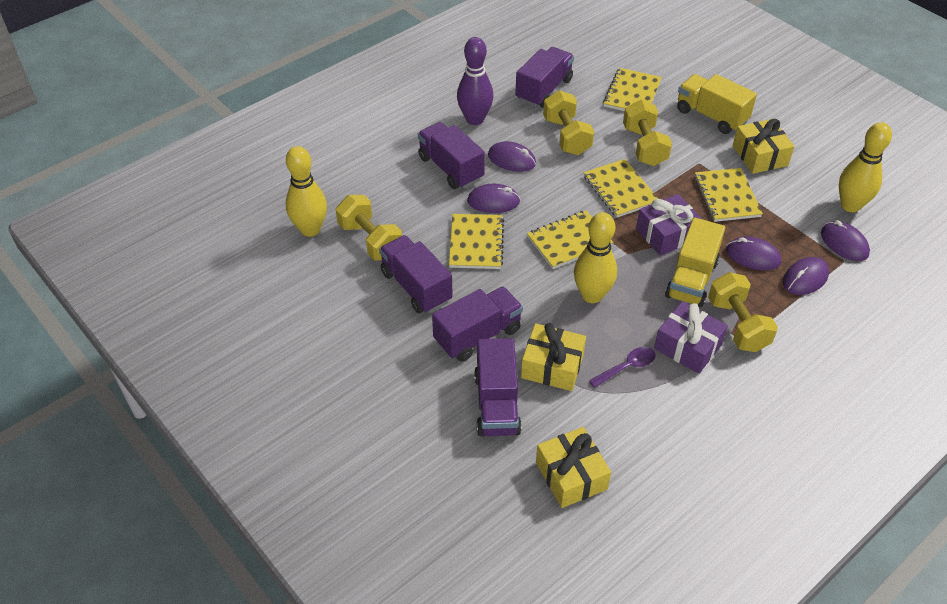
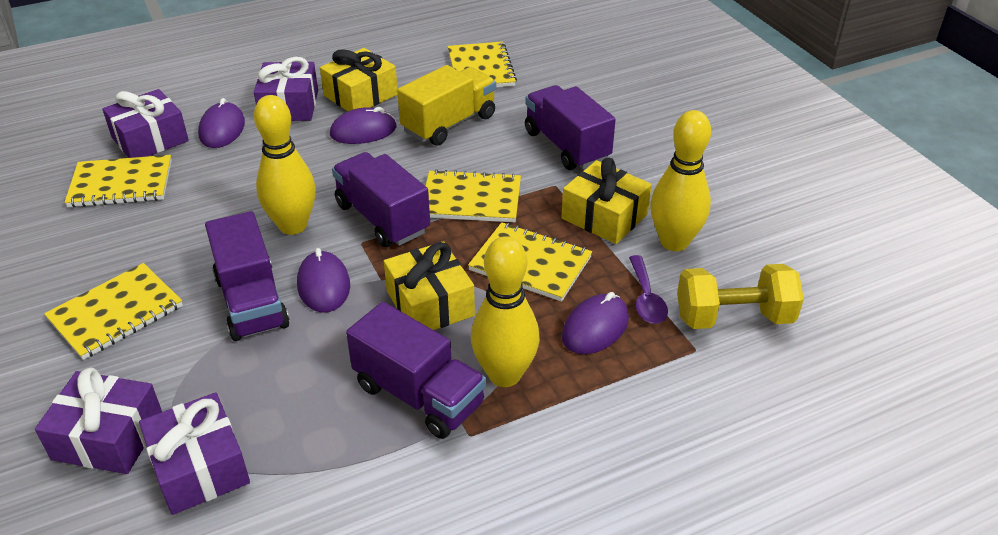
purple bowling pin: [457,37,494,125] = 1 -> none = 0
purple gift: [636,194,702,256] [654,301,728,374] = 2 -> [35,367,162,474] [102,89,189,158] [139,392,250,515] [254,57,318,121] = 4
purple mouse: [467,184,520,213] [488,141,536,172] [726,237,781,270] [783,257,829,295] [821,220,870,261] = 5 -> [198,98,245,148] [297,248,350,313] [330,107,396,144] [562,292,629,354] = 4
purple truck: [379,235,453,313] [418,122,485,189] [432,286,523,362] [474,338,522,437] [515,47,574,108] = 5 -> [205,211,290,341] [332,152,430,247] [346,302,486,439] [525,85,616,170] = 4
yellow dumbbell: [336,195,402,261] [543,90,594,155] [623,100,672,166] [708,272,778,352] = 4 -> [677,264,804,329] = 1
yellow truck: [665,217,725,308] [677,74,757,134] = 2 -> [397,65,496,146] = 1

